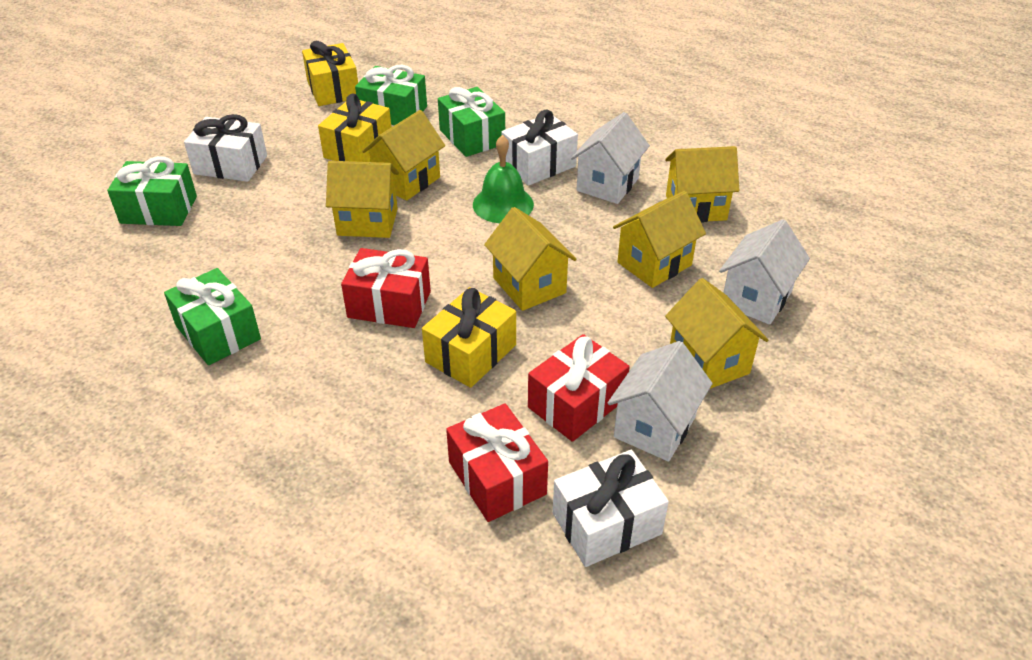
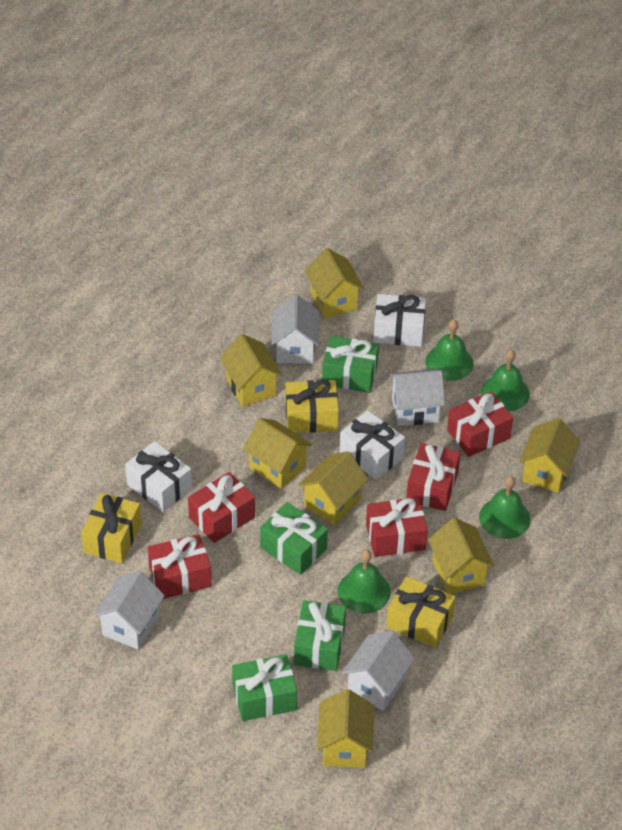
green bell: [473,135,534,223] = 1 -> [338,550,391,614] [425,319,474,381] [479,476,531,539] [481,350,530,411] = 4
red gift: [341,248,431,328] [446,403,548,522] [528,334,630,442] = 3 -> [148,534,212,599] [188,472,255,543] [366,497,428,557] [406,443,460,511] [447,391,513,457] = 5
white house: [571,112,650,204] [608,341,713,462] [719,219,810,325] = 3 -> [93,571,165,649] [271,294,319,364] [342,631,415,711] [390,369,445,426] = 4
yellow house: [326,161,399,238] [362,110,445,201] [484,207,577,311] [613,191,706,288] [665,146,739,223] [665,278,768,389] = 6 -> [220,334,282,407] [243,418,312,489] [299,451,368,526] [305,248,364,318] [317,689,375,768] [428,518,494,594] [519,418,581,493] = 7

